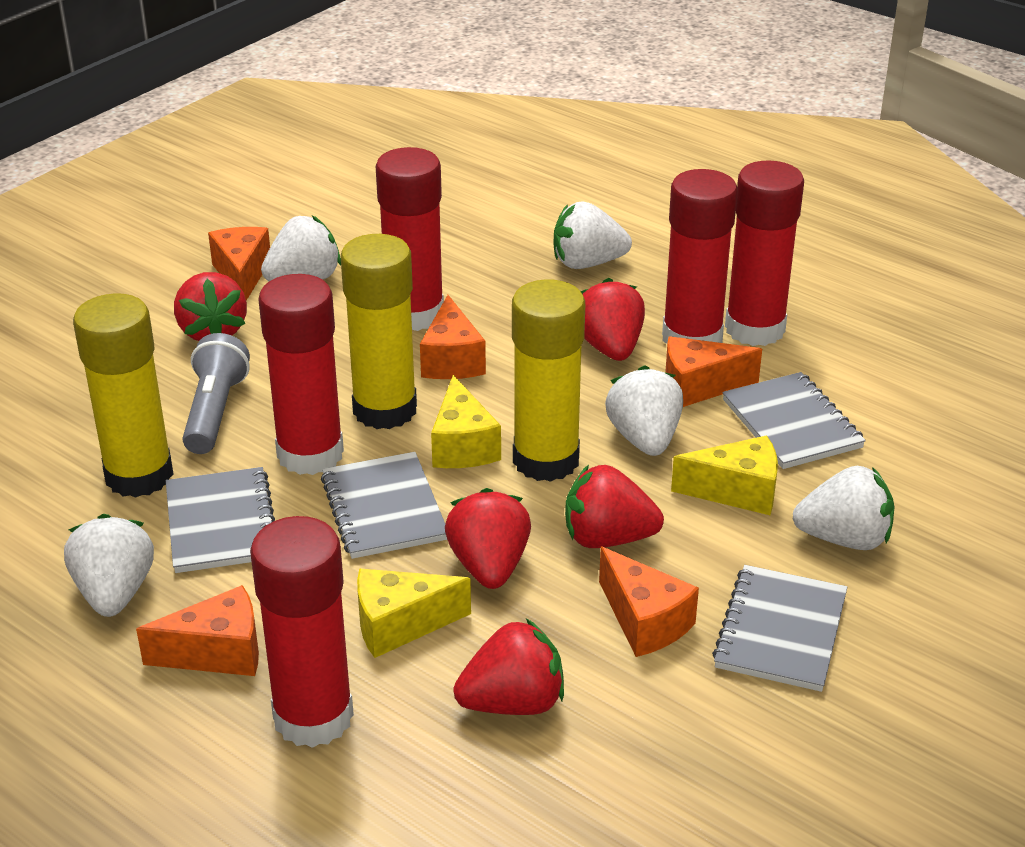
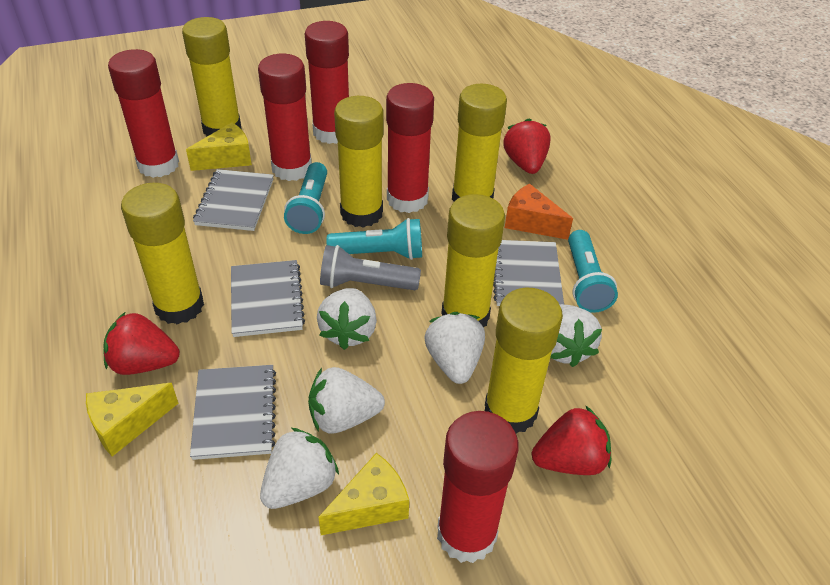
orange cheese: [136,585,259,676] [208,227,270,301] [420,295,486,379] [599,547,699,657] [665,336,762,407] = 5 -> [505,183,573,240] = 1
red strawberry: [174,272,247,341] [445,488,531,589] [453,619,564,715] [565,465,664,548] [581,278,645,361] = 5 -> [104,312,180,375] [503,118,551,174] [532,405,611,475] = 3
turquoise flashlight: none = 0 -> [284,162,327,234] [326,218,422,260] [568,230,618,313] = 3
yellow glue stick: [73,293,174,498] [341,234,417,429] [512,280,585,482] = 3 -> [121,183,204,325] [182,17,241,136] [334,96,384,228] [441,194,505,327] [452,84,507,202] [485,288,563,434] = 6

